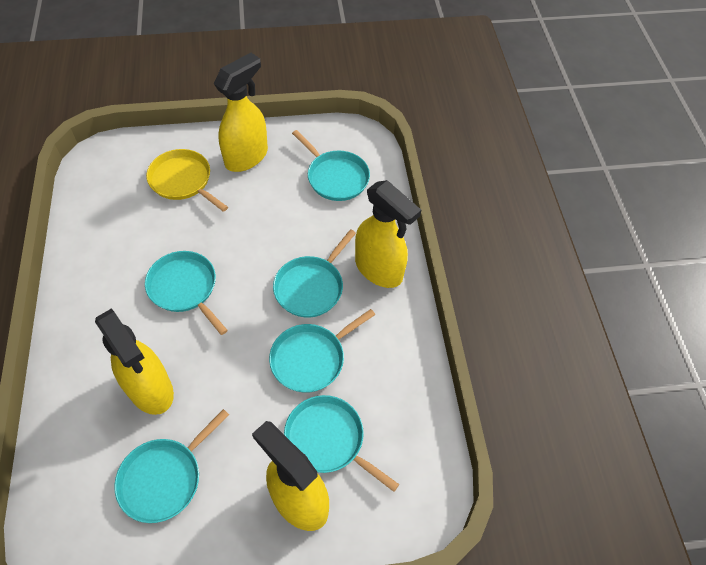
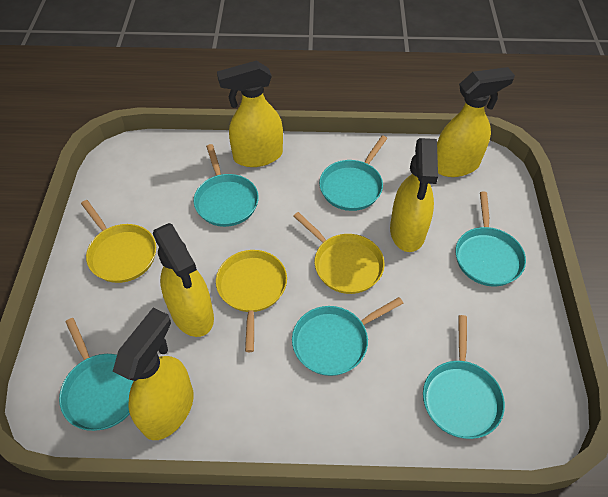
yellow pan: [146,149,228,212] = 1 -> [81,200,156,283] [216,250,287,352] [293,212,385,294] = 3
yellow spray bottle: [95,309,174,415] [214,53,268,172] [252,421,329,531] [355,180,421,288] = 4 -> [113,308,194,440] [153,223,214,337] [217,60,283,167] [390,138,438,252] [437,67,515,177] = 5

